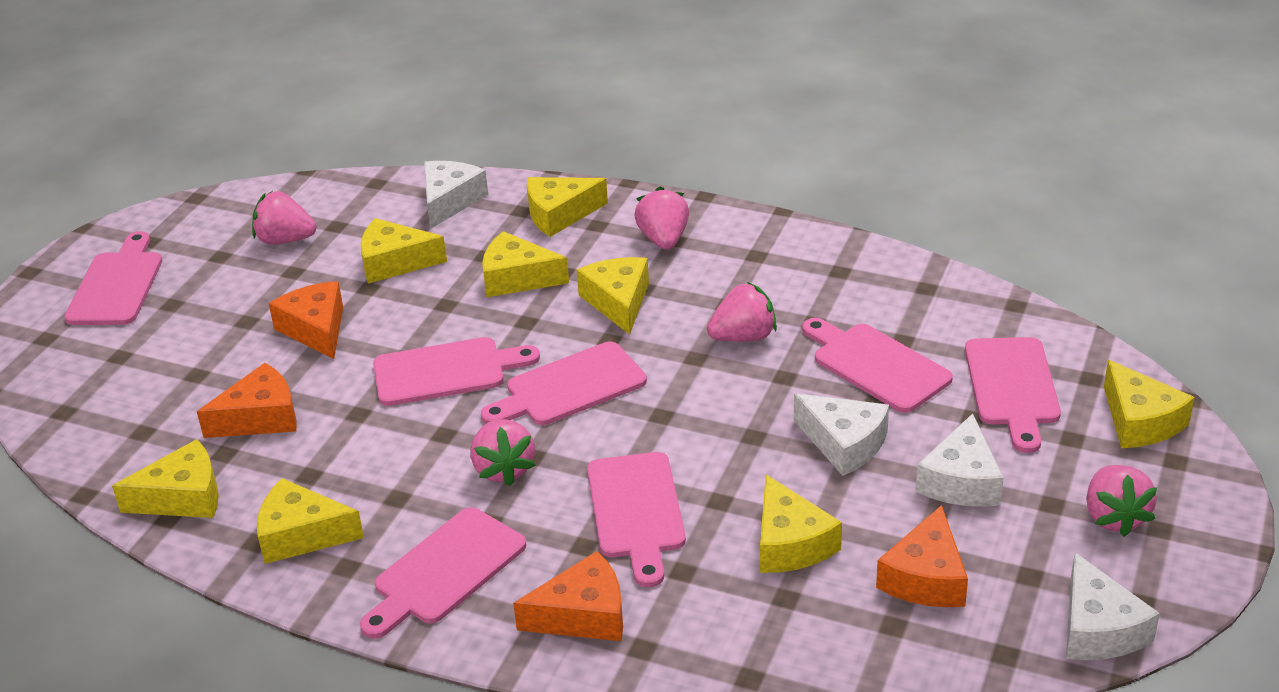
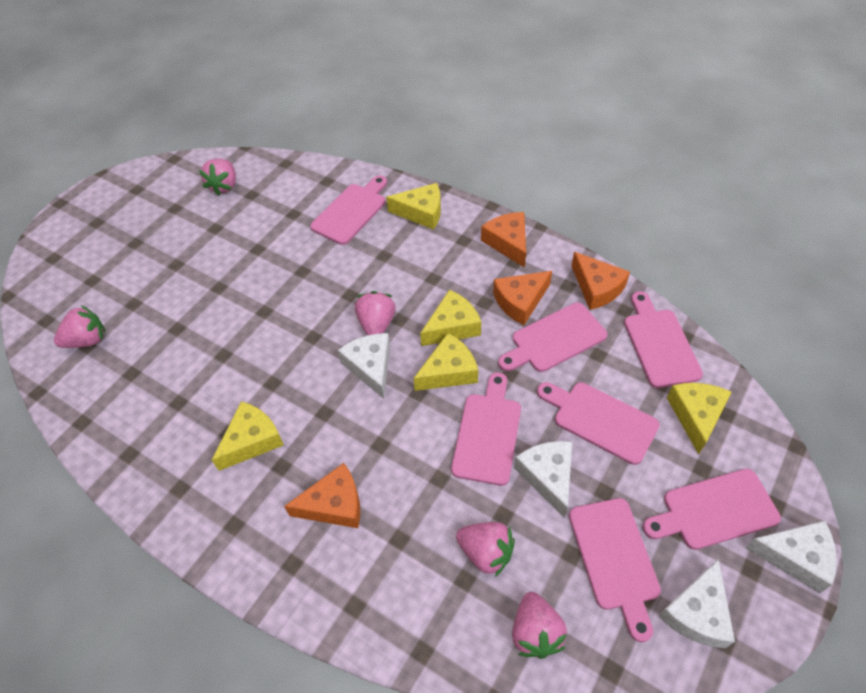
yellow cheese: [112,439,219,518] [257,478,364,564] [361,218,447,284] [482,231,569,297] [527,177,608,237] [577,257,649,334] [760,475,842,573] [1104,360,1195,448] = 8 -> [212,401,284,471] [386,183,441,230] [413,333,478,391] [420,289,481,346] [667,383,732,454] = 5

